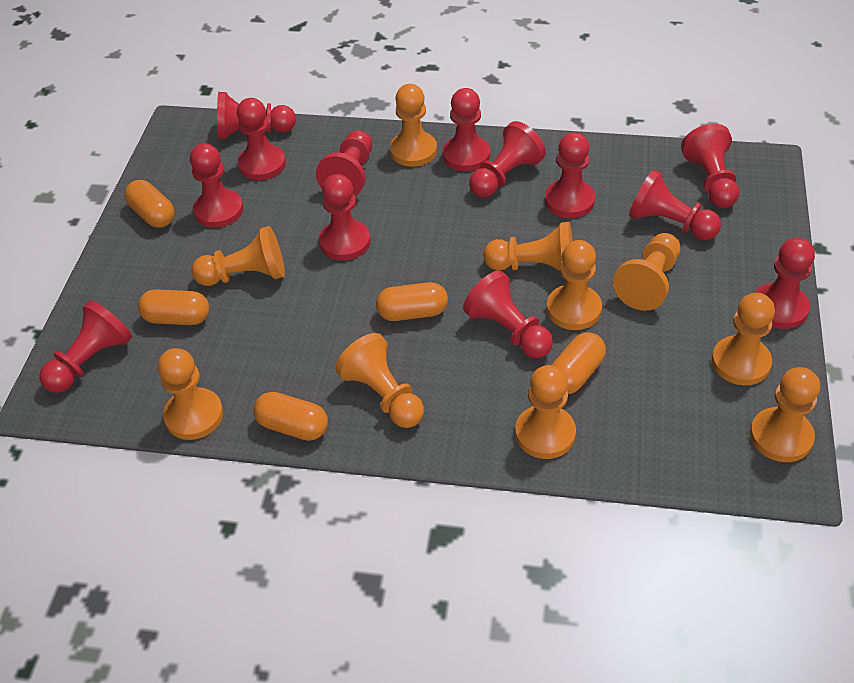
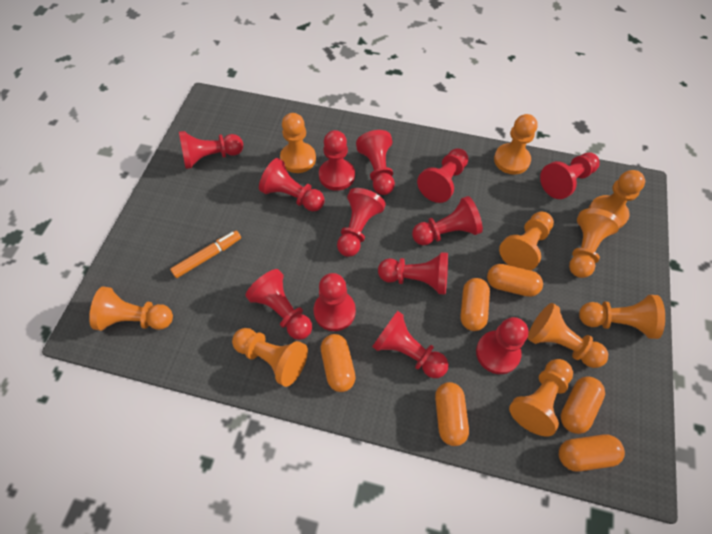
orange capsule: [125,180,175,228] [138,289,210,325] [253,392,328,441] [376,282,448,321] [552,332,606,394] = 5 -> [321,334,356,392] [435,382,469,446] [460,278,490,331] [487,264,543,297] [559,434,625,471] [561,376,605,434] = 6
orange marker: none = 0 -> [170,230,241,278] = 1

